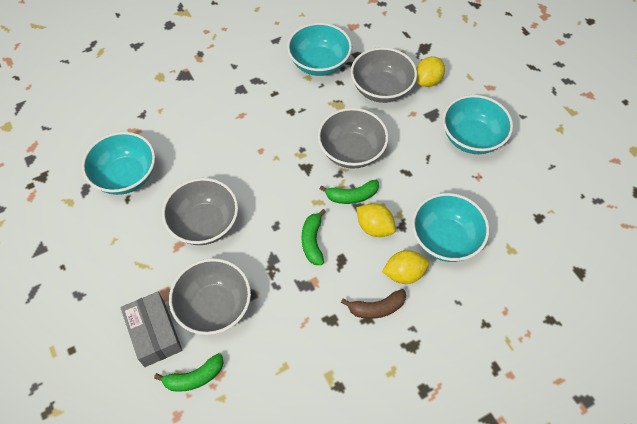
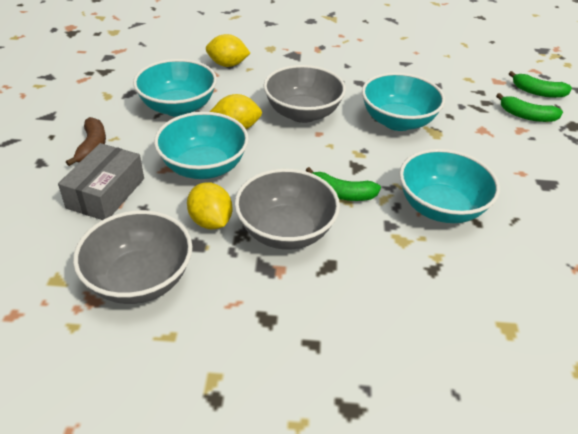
grey bowl: [162,178,238,245] [169,258,251,335] [318,108,389,169] [351,47,417,103] = 4 -> [73,210,193,304] [235,169,340,250] [263,65,346,123] = 3

